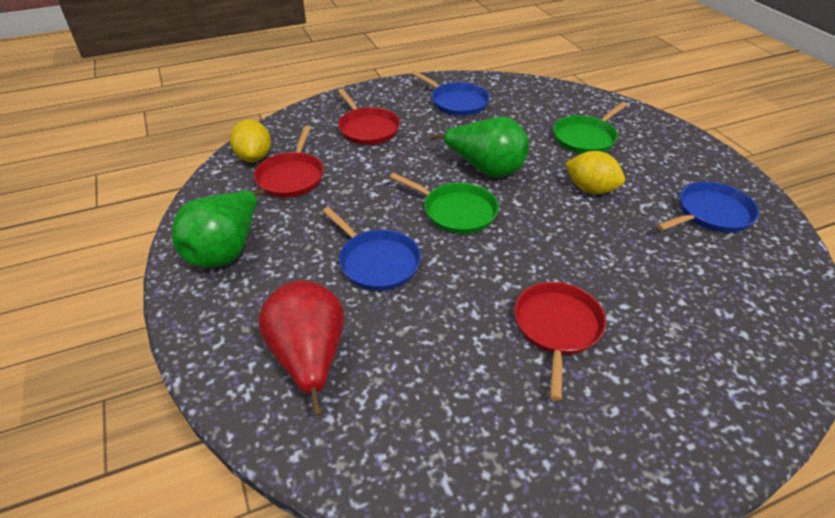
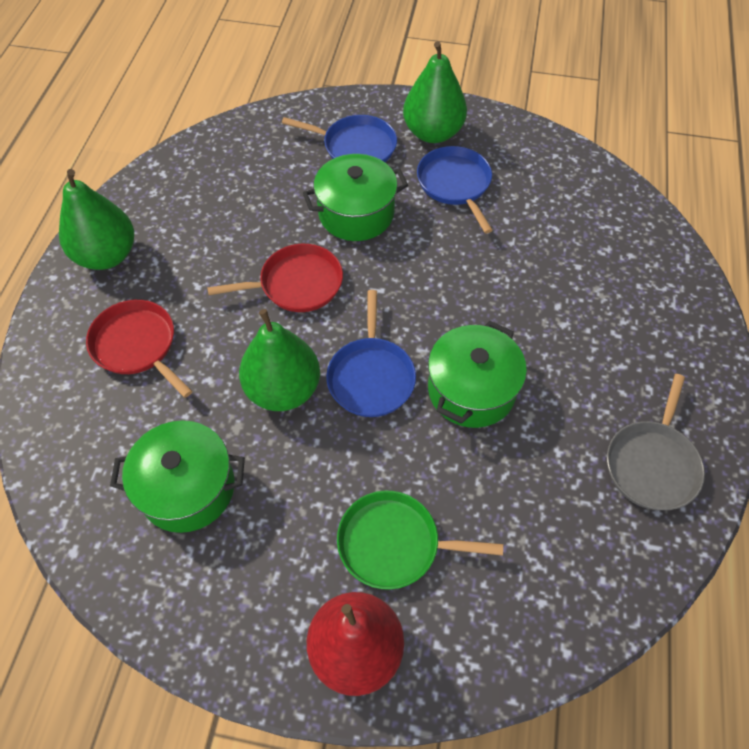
green pan: [390,173,499,234] [553,102,627,154] = 2 -> [337,490,503,590] = 1
green pear: [172,189,265,268] [430,116,529,178] = 2 -> [59,169,134,270] [239,309,320,411] [403,41,467,143] = 3
green pot: none = 0 -> [110,421,245,533] [303,154,408,241] [428,321,527,428] = 3
grey pan: none = 0 -> [607,374,705,510] = 1
red pan: [254,126,324,198] [338,89,400,145] [514,282,606,401] = 3 -> [86,300,192,398] [207,244,343,312] = 2
yellow lemon: [230,120,271,162] [565,151,625,194] = 2 -> none = 0

